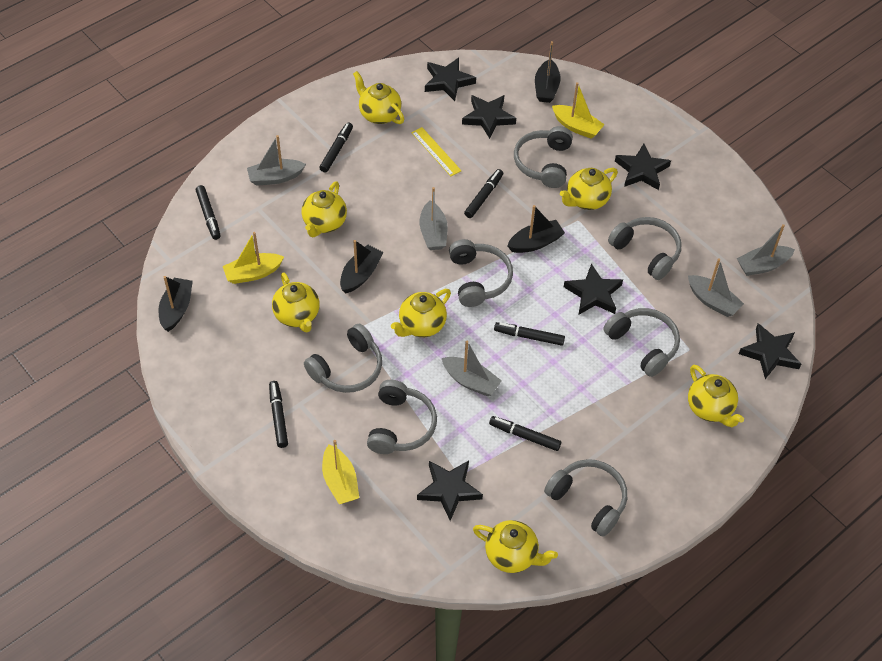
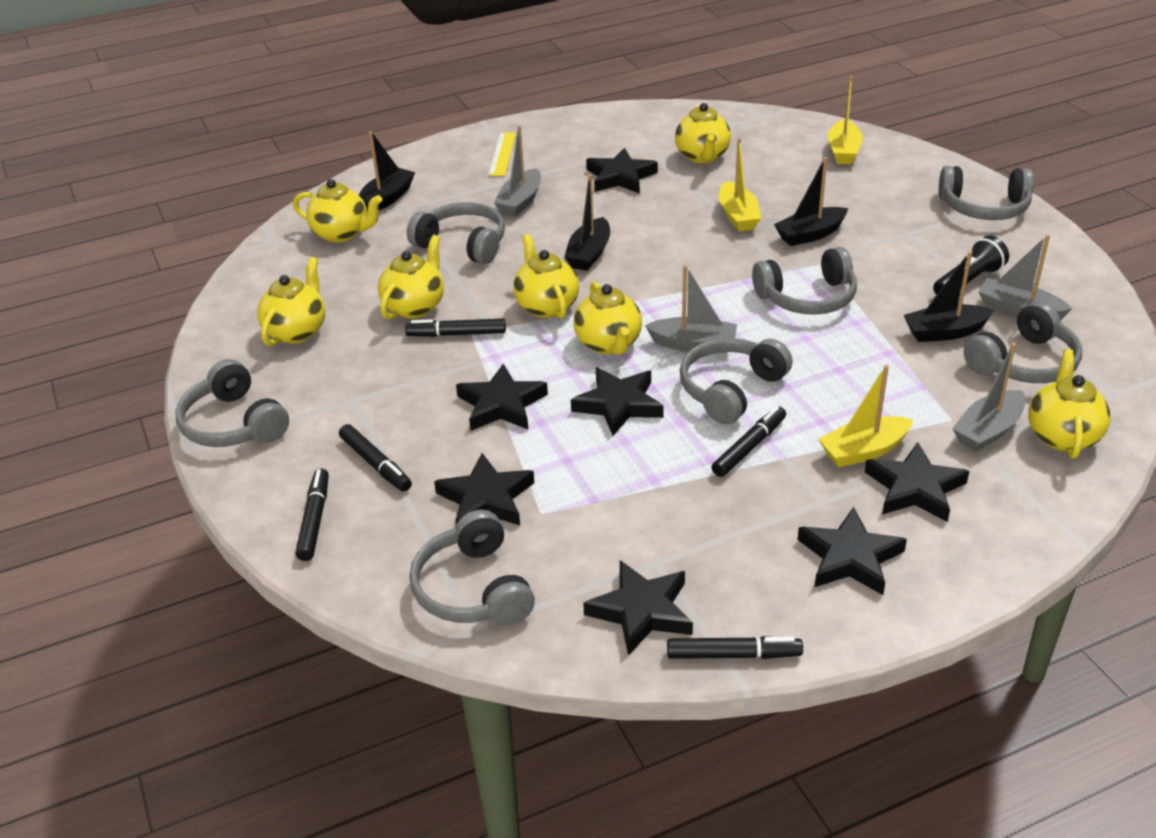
black flashlight: none = 0 -> [933,235,1009,295] = 1
black marker: [196,185,221,240] [269,381,288,448] [319,123,353,172] [464,169,503,218] [489,416,561,451] [494,322,565,346] = 6 -> [296,468,329,561] [339,424,412,492] [405,318,506,337] [667,636,803,659] [712,406,786,477] = 5
black star: [417,461,483,521] [425,57,476,101] [462,95,516,139] [564,263,623,315] [615,144,671,190] [739,323,801,379] = 6 -> [434,453,534,525] [456,364,548,431] [571,367,663,436] [583,560,693,656] [586,148,658,194] [797,507,907,595] [865,442,969,522] = 7
grey boat: [247,135,306,186] [419,187,448,250] [442,341,502,396] [688,258,744,317] [737,224,795,276] = 5 -> [494,126,541,217] [645,265,737,352] [952,343,1025,452] [978,234,1072,321] = 4

